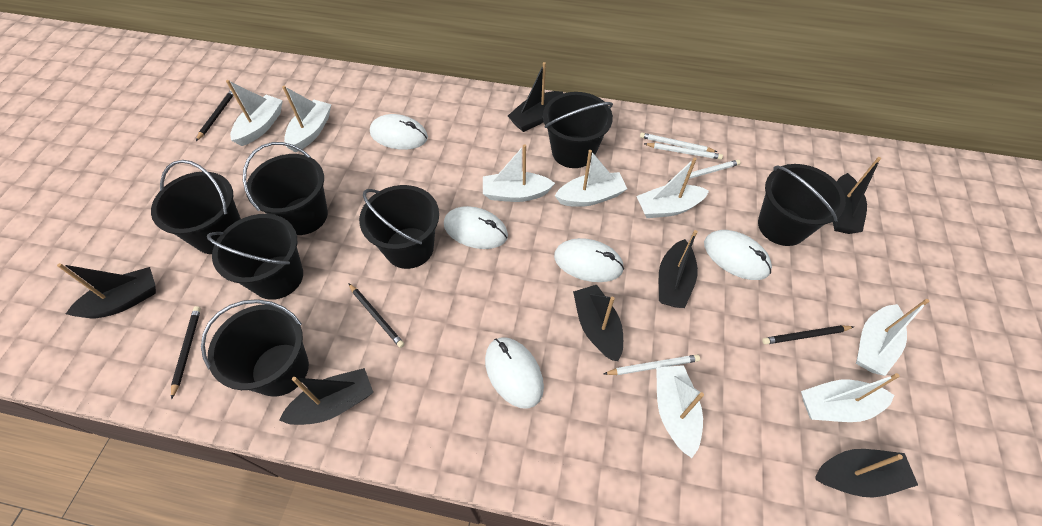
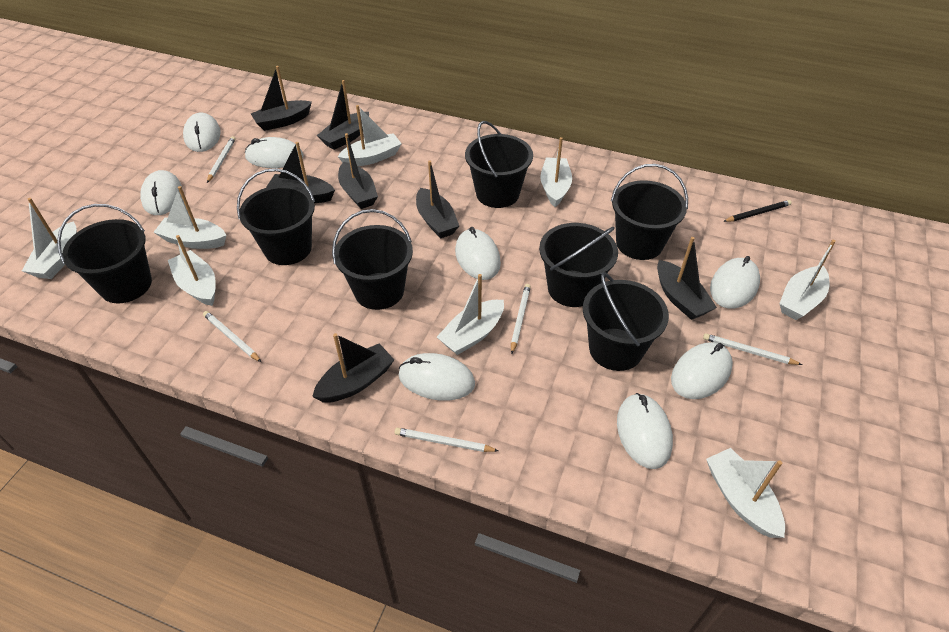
black pencil: [171,306,201,399] [196,90,236,141] [348,283,405,348] [762,325,854,345] = 4 -> [723,200,792,222] = 1
white mouse: [370,114,428,150] [444,206,508,249] [485,337,544,409] [554,238,624,282] [704,230,772,280] = 5 -> [140,170,182,215] [183,113,221,152] [245,137,303,168] [399,353,475,401] [455,227,501,280] [617,393,673,469] [671,342,733,399] [710,256,760,309] = 8
white pencil: [604,354,700,375] [640,133,717,152] [644,143,723,160] [668,160,741,182] = 4 -> [203,311,261,362] [207,136,236,183] [395,428,499,452] [511,284,531,354] [703,333,802,365] = 5

